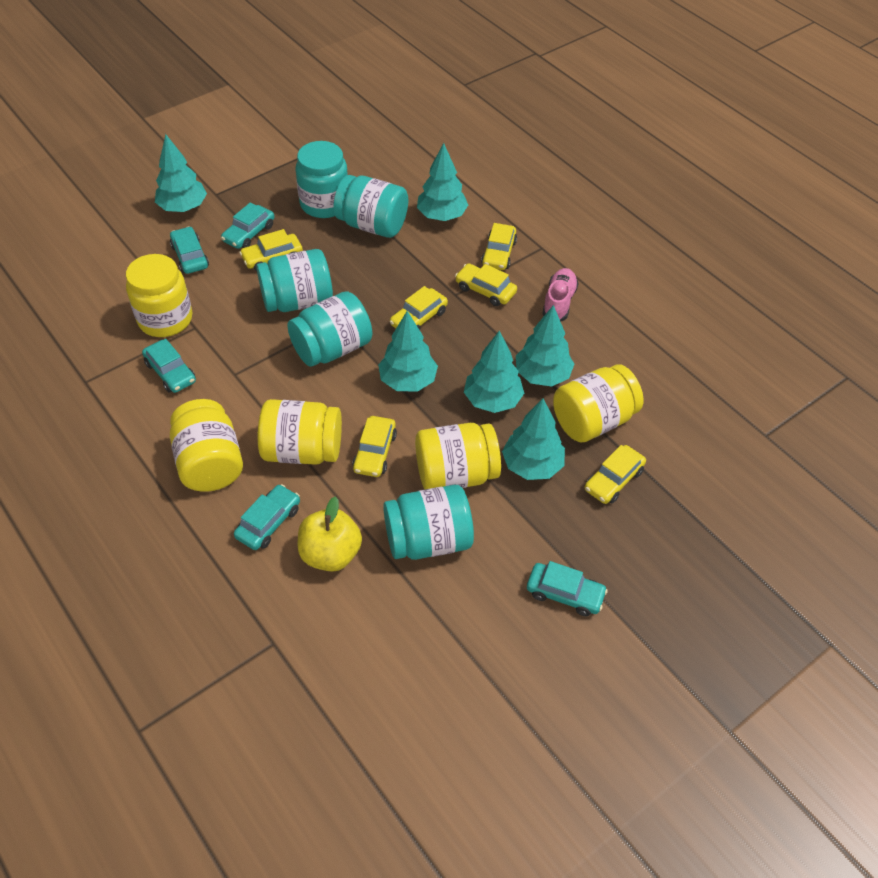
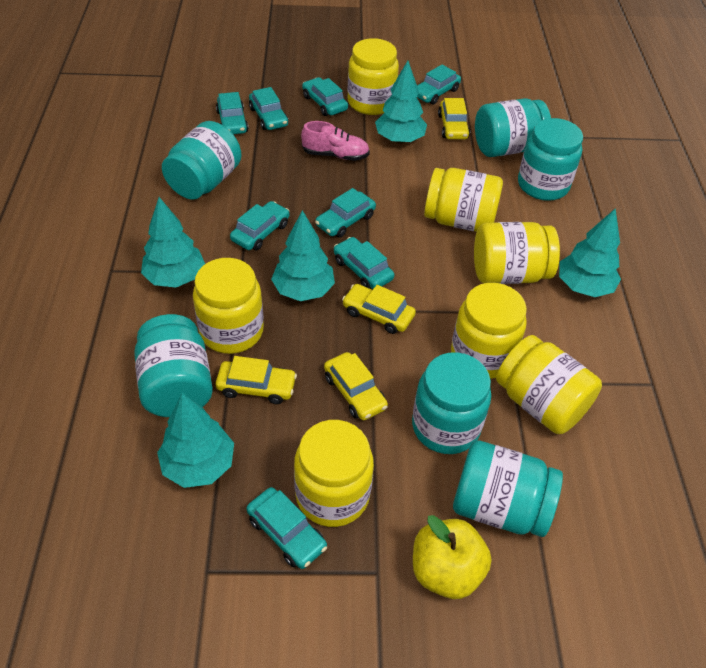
turquoise car: [142,339,196,393] [170,227,209,274] [221,203,275,249] [234,484,300,550] [527,561,608,616] = 5 -> [216,92,249,134] [230,201,289,250] [246,487,327,569] [249,87,288,130] [302,77,348,116] [315,188,376,238] [334,237,394,289] [417,65,461,105] = 8
turquoise jar: [256,249,333,312] [287,291,372,367] [296,141,348,218] [333,175,408,238] [383,485,474,560] = 5 -> [134,314,213,417] [162,121,242,200] [412,352,491,454] [453,440,563,537] [475,98,551,157] [518,118,583,201] = 6
turquoise tree: [155,134,207,212] [378,311,438,392] [417,143,468,221] [464,331,524,413] [502,398,565,480] [516,305,574,387] = 6 -> [141,197,205,287] [157,393,234,488] [271,210,335,301] [375,61,427,143] [559,208,621,297] = 5
yellow car: [239,229,303,271] [352,416,397,477] [390,286,448,330] [455,263,517,306] [481,223,517,270] [585,445,646,504] = 6 -> [215,356,297,404] [324,352,388,420] [342,284,416,334] [438,98,470,139] = 4
yellow jar: [126,254,192,337] [170,399,243,492] [258,399,342,465] [415,423,501,490] [553,364,644,443] = 5 -> [193,258,264,354] [294,420,374,527] [348,38,399,115] [424,168,503,232] [451,283,527,379] [474,222,560,284] [496,335,602,434] = 7

